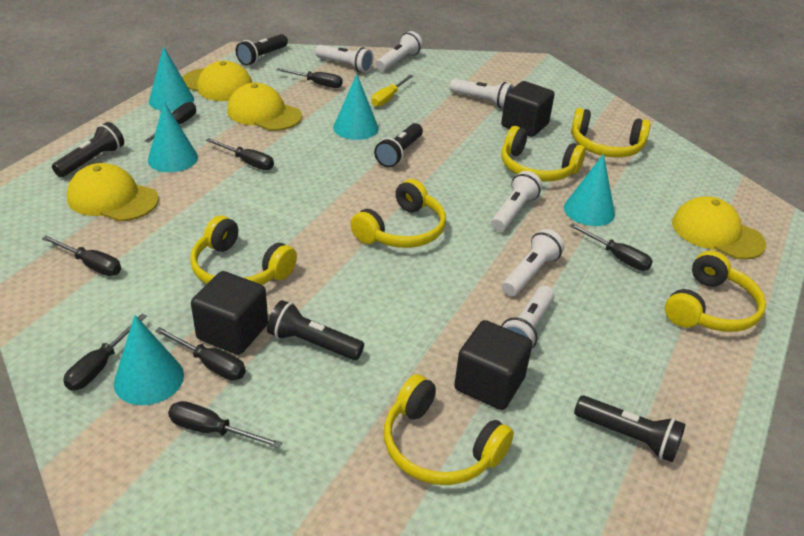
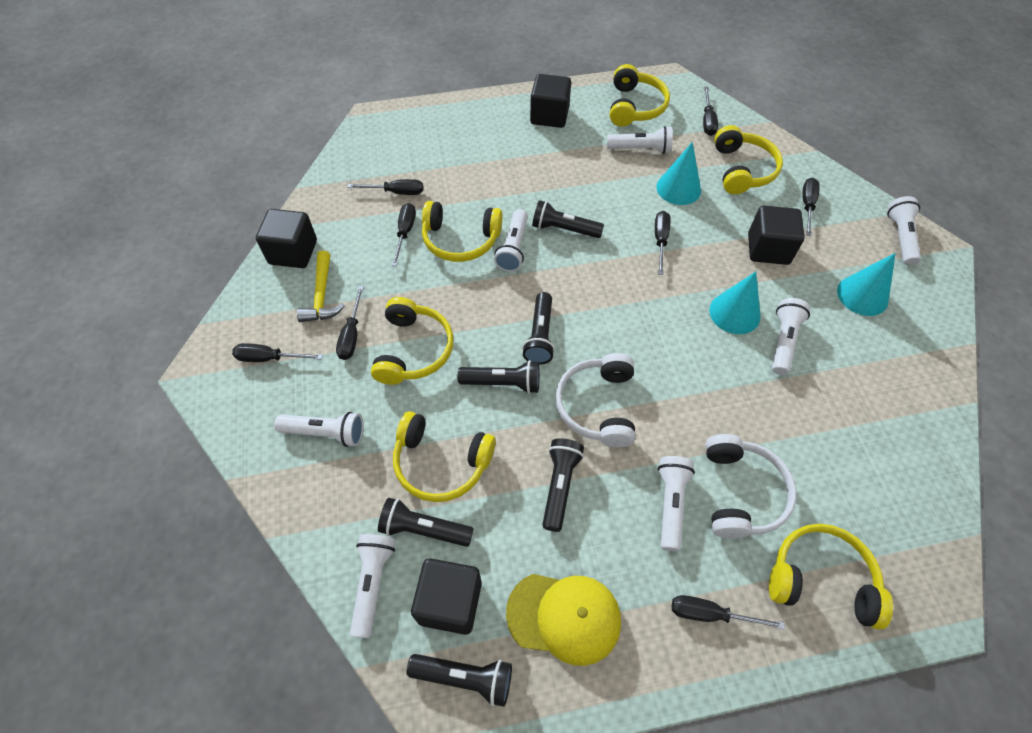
black cube: [191,271,268,355] [454,320,532,410] [501,81,555,137] = 3 -> [256,209,317,268] [411,558,482,635] [530,74,571,128] [748,206,805,265] = 4
black flashlight: [52,122,124,177] [236,34,288,66] [267,300,364,360] [374,123,423,167] [574,395,686,462] = 5 -> [378,498,474,547] [407,654,512,707] [457,360,540,394] [522,292,555,365] [532,200,604,238] [542,438,584,532] = 6
turquoise cone: [114,315,184,405] [148,102,198,172] [149,46,194,111] [333,74,379,140] [564,154,615,226] = 5 -> [656,142,701,205] [709,271,761,334] [837,253,896,316] = 3
white flashlight: [315,45,374,73] [376,31,423,71] [450,79,514,108] [491,171,542,232] [502,229,565,296] [502,286,554,348] = 6 -> [274,412,364,447] [350,534,395,638] [494,209,528,272] [607,126,673,154] [658,456,695,551] [772,298,810,375] [887,196,921,266] = 7
white headphones: none = 0 -> [555,353,635,447] [705,434,796,539] = 2
yellow cap: [67,163,159,222] [182,61,252,101] [227,83,302,131] [672,196,766,260] = 4 -> [506,574,621,666] = 1
yellow hammer: none = 0 -> [297,251,345,322] = 1
yellow screwdriver: [371,75,413,107] = 1 -> none = 0

